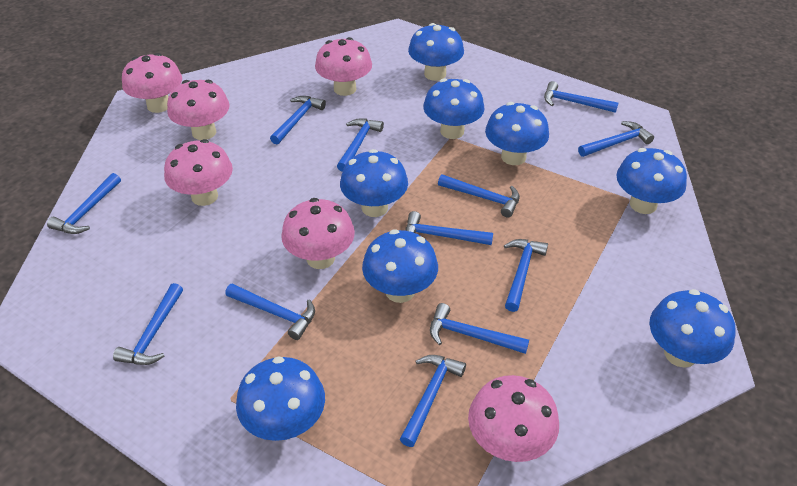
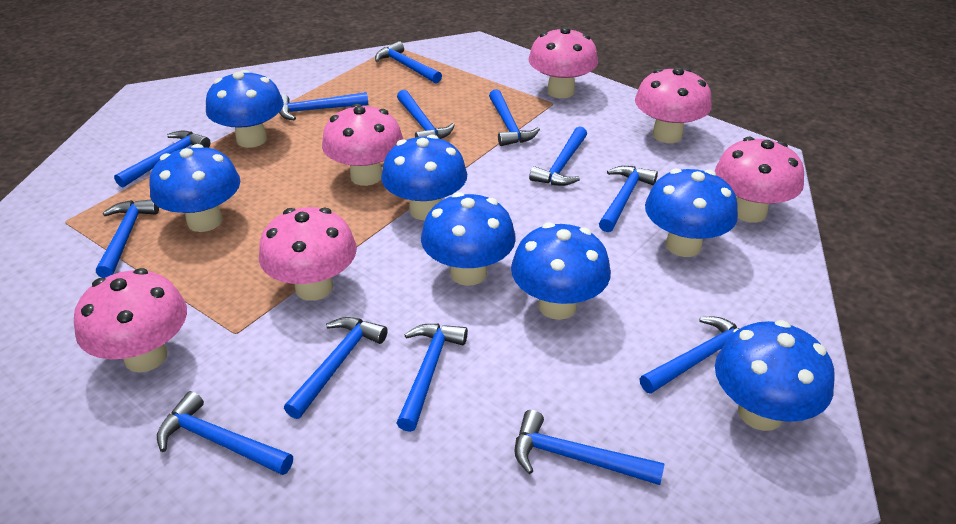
blue hammer: [47,173,121,234] [113,283,183,365] [225,284,315,340] [270,96,326,144] [337,119,384,172] [400,355,466,447] [405,211,493,245] [430,303,529,354] [438,174,520,218] [504,239,548,312] [544,81,618,113] [578,121,654,157] = 12 -> [96,200,159,278] [114,131,210,188] [157,391,293,475] [279,92,368,121] [284,317,388,419] [375,41,442,83] [396,324,468,432] [397,90,455,139] [489,89,540,146] [514,410,665,485] [529,126,587,186] [599,166,658,232] [639,317,740,394] = 13
blue mushroom: [236,356,325,441] [340,149,408,217] [362,229,438,303] [408,23,464,81] [423,78,485,139] [485,102,549,165] [617,148,687,214] [649,289,735,368] = 8 -> [150,144,240,232] [206,70,284,148] [381,134,467,220] [421,192,516,286] [511,222,611,320] [645,168,738,257] [715,320,835,431] = 7

